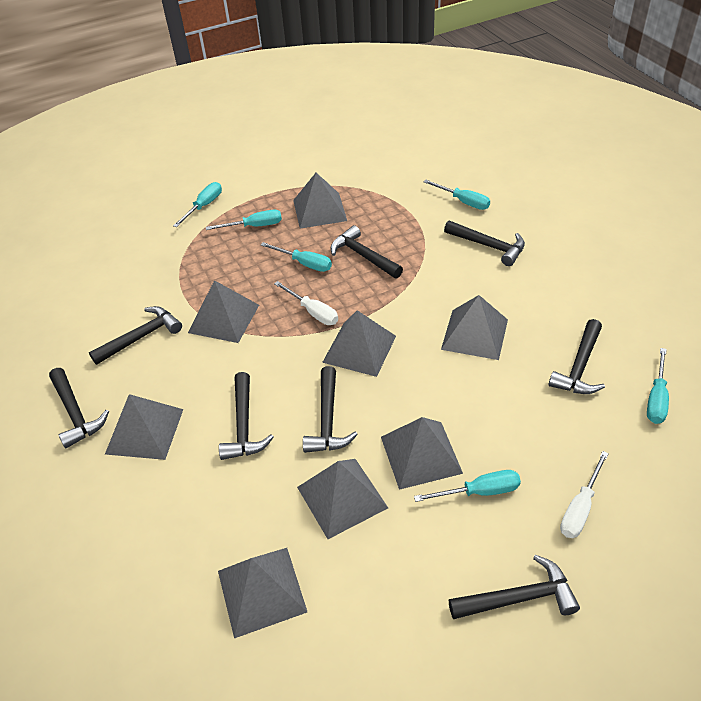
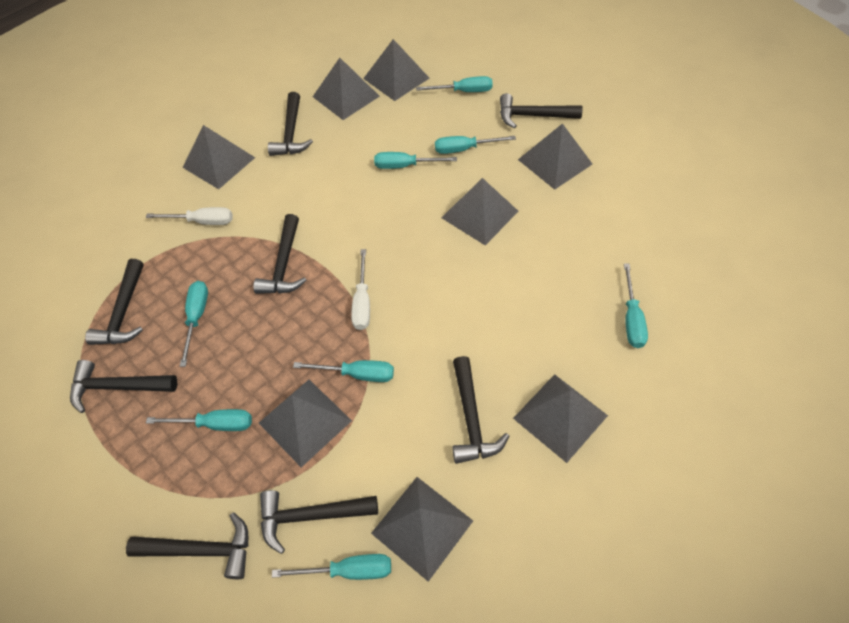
turquoise screwdriver: [173,182,222,227] [206,210,282,230] [261,242,332,272] [414,470,521,502] [423,180,490,210] [647,348,669,424] = 6 -> [146,409,252,431] [180,281,208,367] [272,554,391,580] [293,360,394,382] [374,152,457,169] [416,76,493,92] [435,136,516,154] [624,264,648,348] = 8

